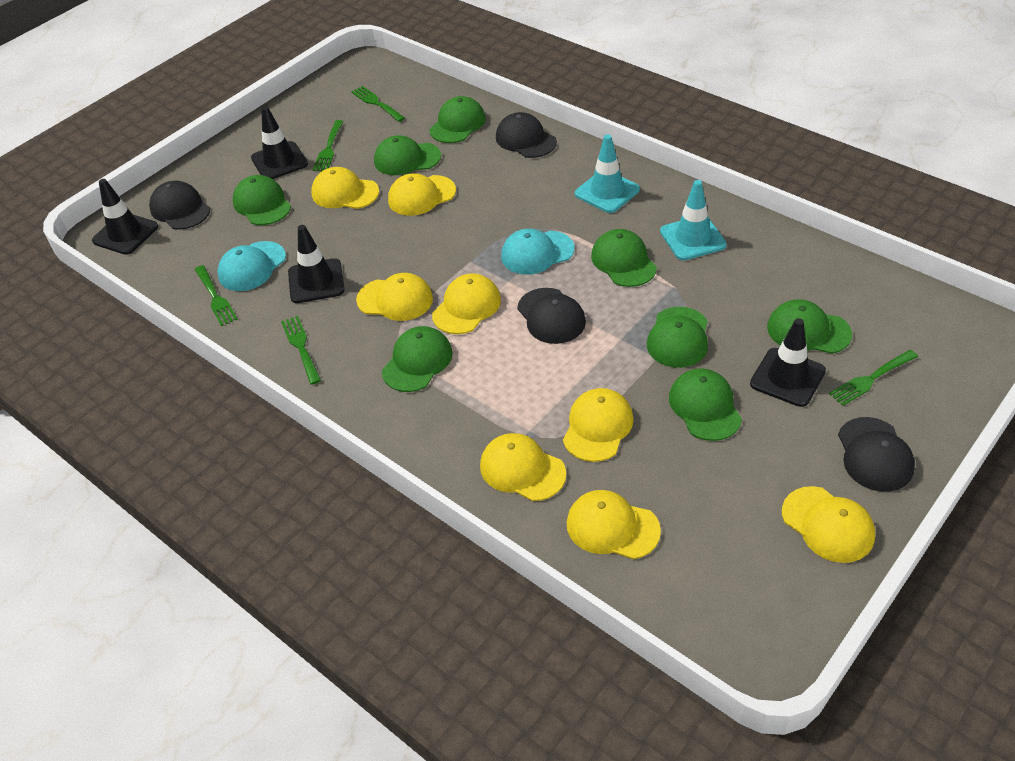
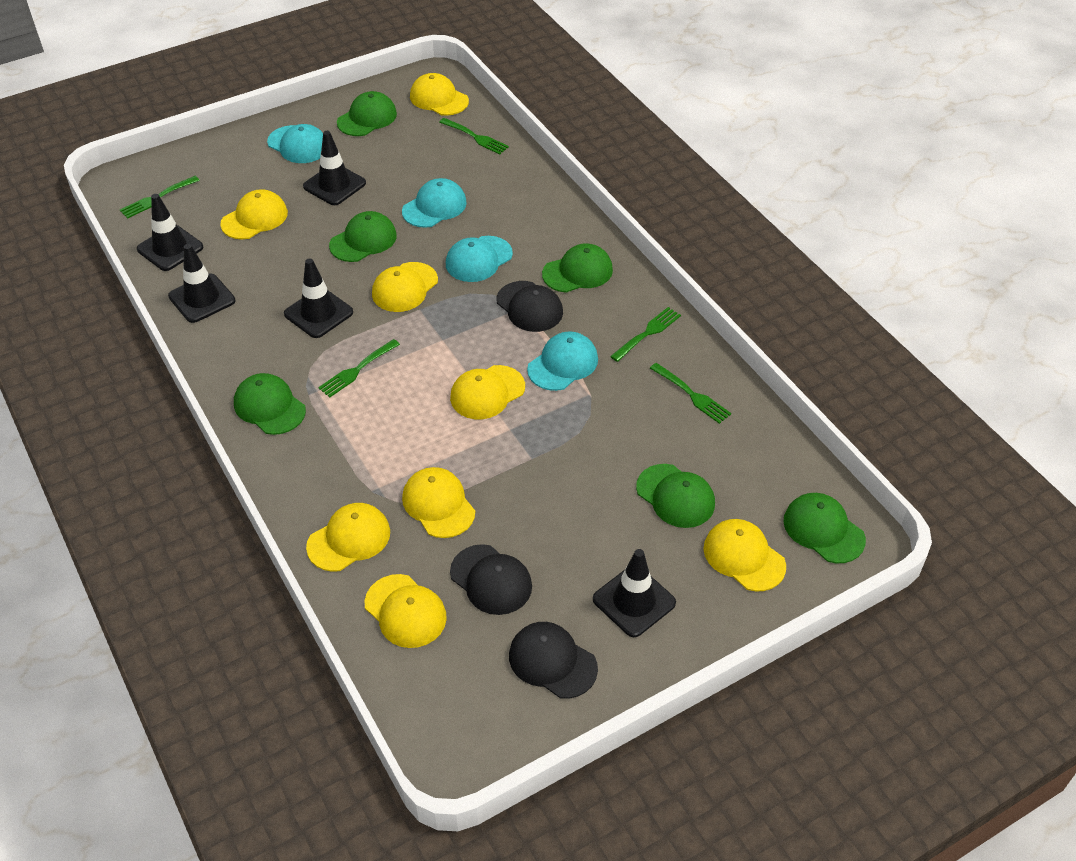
black cap: [149,181,210,230] [496,112,557,158] [517,288,586,344] [838,417,915,492] = 4 -> [450,544,532,615] [496,281,563,332] [509,622,598,699] = 3
black traffic cone: [92,179,158,255] [251,106,308,179] [288,225,345,303] [750,318,826,407] = 4 -> [137,194,203,271] [168,244,235,323] [284,258,353,338] [303,131,366,205] [593,549,676,637] = 5
green cap: [233,175,291,225] [374,135,441,175] [382,326,453,392] [429,96,486,143] [591,229,657,287] [647,307,708,368] [669,368,742,441] [767,299,852,354] = 8 -> [234,373,306,435] [329,211,397,262] [337,91,397,136] [542,243,613,293] [636,464,715,528] [783,493,866,563] = 6
turquoise cap: [217,241,286,291] [501,229,574,275] = 2 -> [267,124,323,163] [402,178,467,228] [446,236,513,282] [527,331,598,391] = 4
turquoise traffic cone: [575,134,640,213] [660,180,727,260] = 2 -> none = 0

